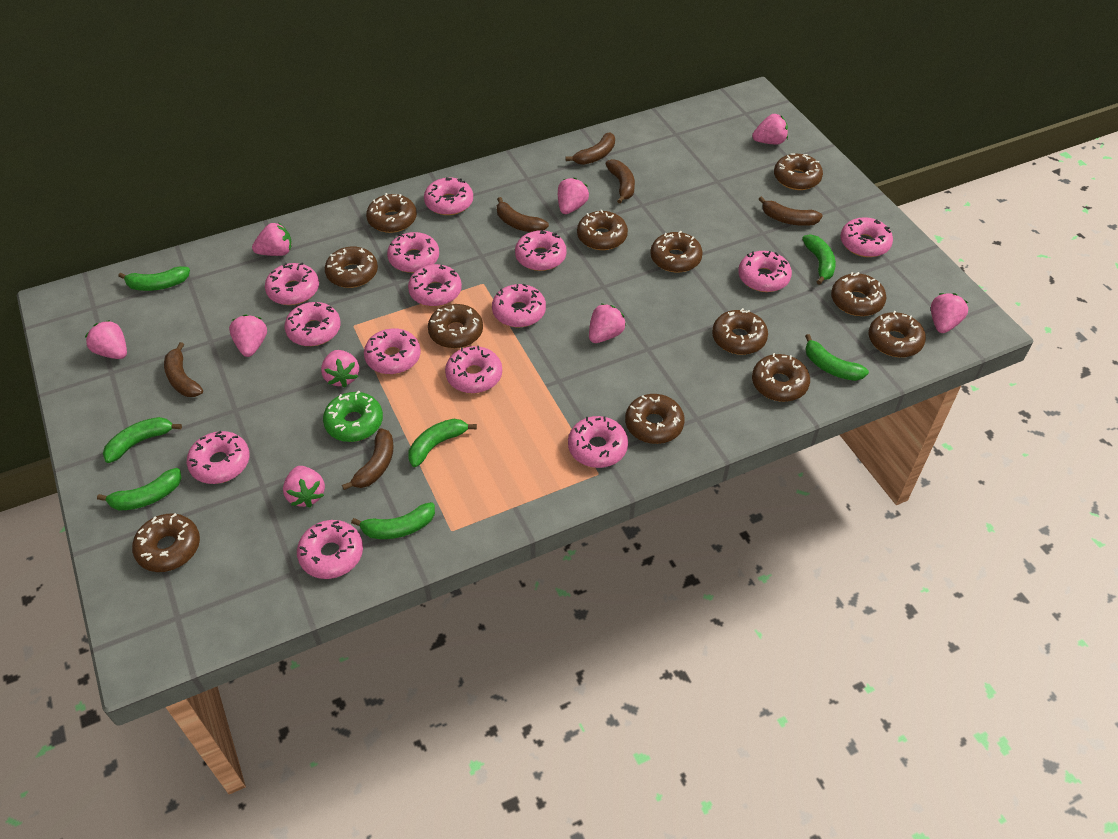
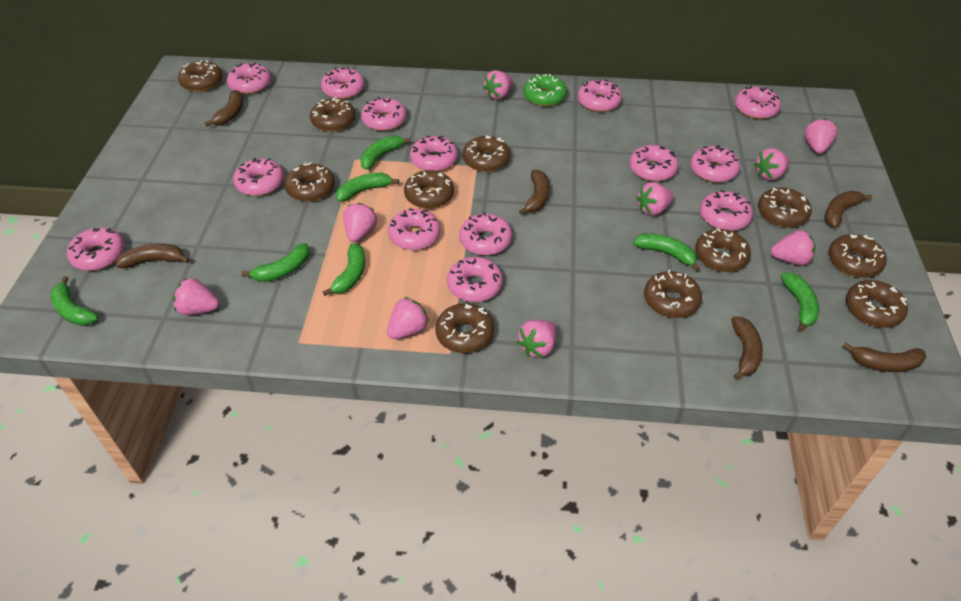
brown donut: [132,513,200,572] [325,246,378,288] [366,193,417,233] [428,304,483,348] [577,210,628,250] [625,394,685,444] [650,231,703,273] [712,308,768,355] [752,353,810,402] [774,153,823,190] [831,272,886,316] [868,311,926,357] = 12 -> [178,60,223,92] [284,162,335,202] [310,97,356,132] [404,170,454,209] [435,303,494,353] [463,135,510,172] [644,270,702,318] [695,228,751,272] [758,188,812,227] [828,234,887,278] [846,280,908,328] = 11

